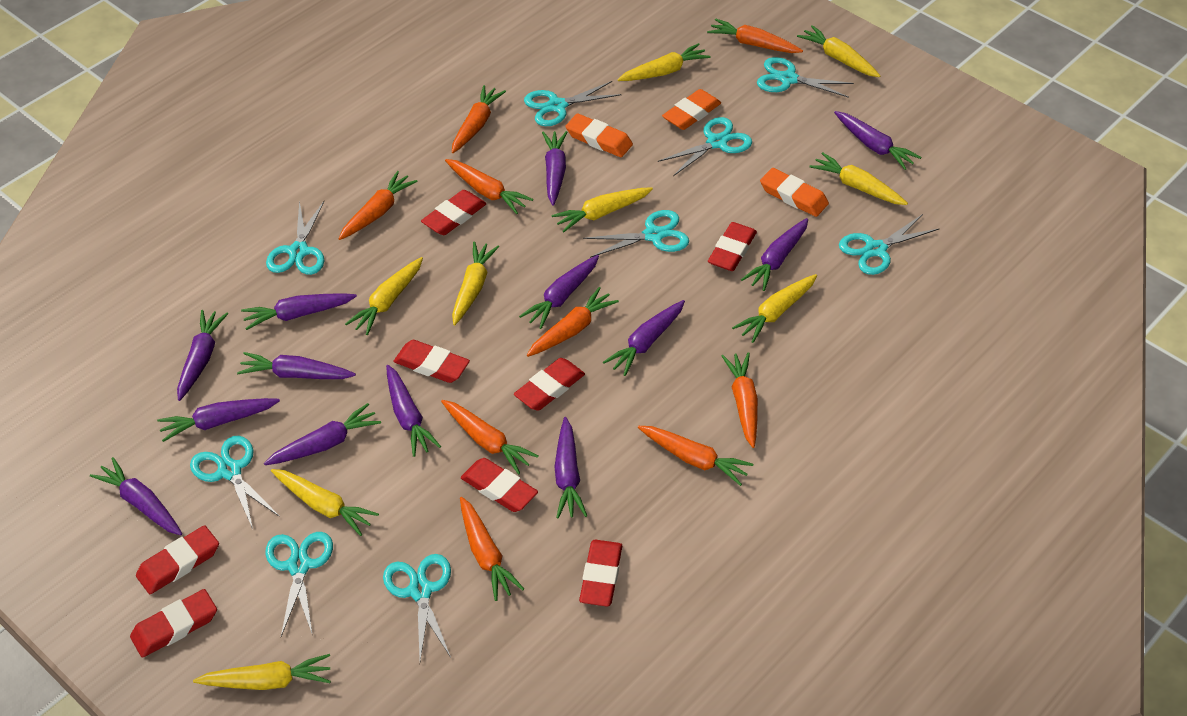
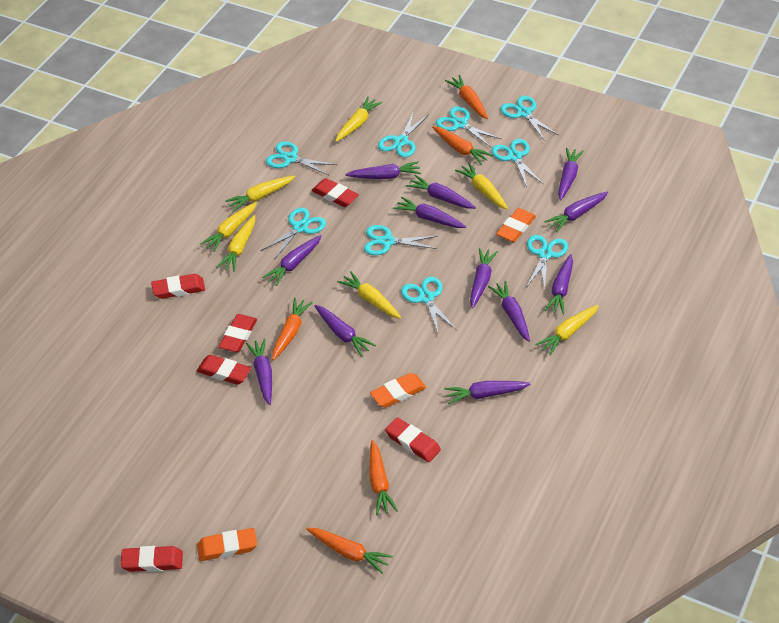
orange carrot: [339,171,418,240] [441,400,539,475] [445,159,533,214] [452,85,506,153] [460,497,524,601] [527,287,619,357] [638,426,753,486] [707,18,803,53] [721,352,758,448] = 9 -> [272,298,313,360] [306,528,393,574] [369,440,398,515] [432,126,493,165] [445,75,488,119] = 5
purple carrot: [90,457,182,535] [157,398,280,442] [177,310,228,401] [237,352,356,379] [241,293,357,330] [264,403,381,465] [386,365,441,457] [519,255,599,329] [542,131,567,206] [554,417,587,518] [603,300,685,376] [741,218,808,291] [834,111,921,170] = 13 -> [246,339,272,405] [262,235,322,286] [315,305,376,356] [346,161,421,179] [393,197,466,228] [406,175,476,209] [444,381,531,404] [470,248,498,308] [488,281,530,342] [544,192,608,232] [545,254,573,314] [558,148,584,200] = 12
red eraser: [130,589,217,658] [136,525,219,594] [393,340,470,383] [421,190,487,235] [461,458,538,512] [514,358,585,411] [579,540,622,607] [708,222,757,271] = 8 -> [120,546,183,572] [151,274,205,299] [197,355,251,385] [219,314,257,352] [311,178,359,207] [385,417,441,462] = 6
yellow carrot: [193,654,331,690] [271,469,379,536] [345,257,423,335] [452,241,499,325] [552,187,653,232] [617,43,711,81] [732,274,817,343] [797,25,880,77] [810,152,908,205] = 9 -> [200,202,257,252] [217,215,255,272] [225,176,295,212] [335,97,382,142] [337,271,401,319] [455,163,508,210] [535,305,599,356] = 7

